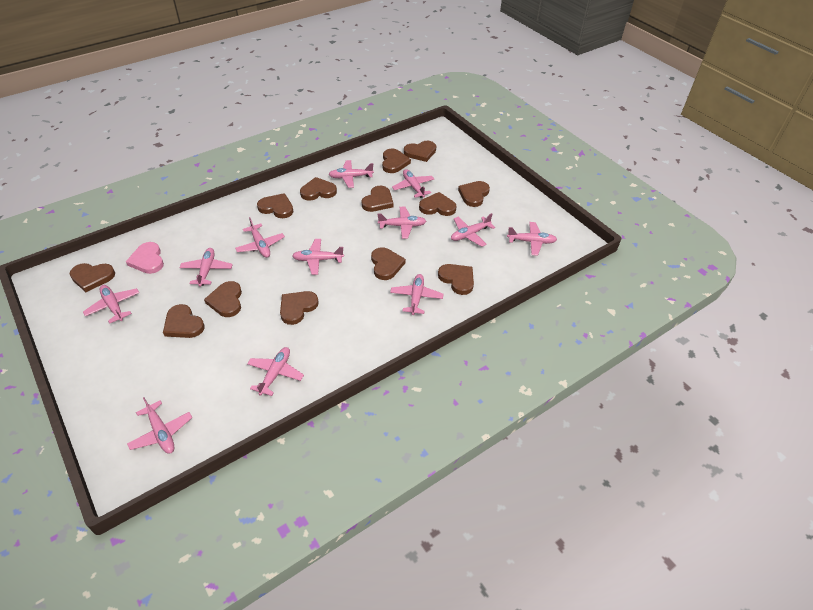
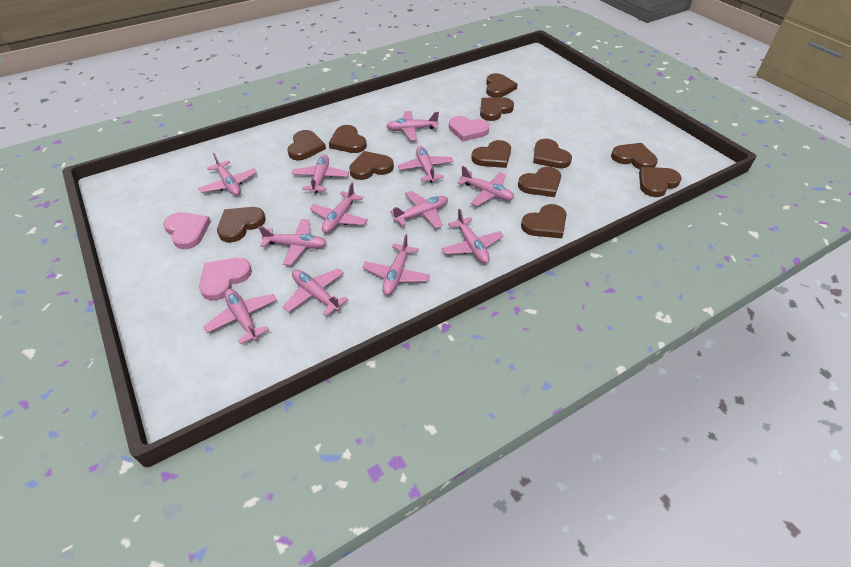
brown heart: [70,263,115,292] [163,304,204,338] [204,281,242,317] [257,193,293,218] [280,291,319,325] [300,177,337,200] [362,186,394,212] [371,247,406,280] [382,148,411,173] [404,141,436,162] [419,192,457,216] [438,264,474,295] [458,181,490,207] = 13 -> [217,207,266,243] [287,130,326,160] [329,125,367,153] [349,151,394,180] [471,140,511,168] [480,97,514,121] [486,73,517,98] [518,167,561,197] [521,204,567,238] [533,139,572,168] [611,143,658,169] [639,167,682,197] = 12
pink heart: [126,242,164,274] = 1 -> [163,212,211,249] [199,258,252,301] [449,116,490,141] = 3

